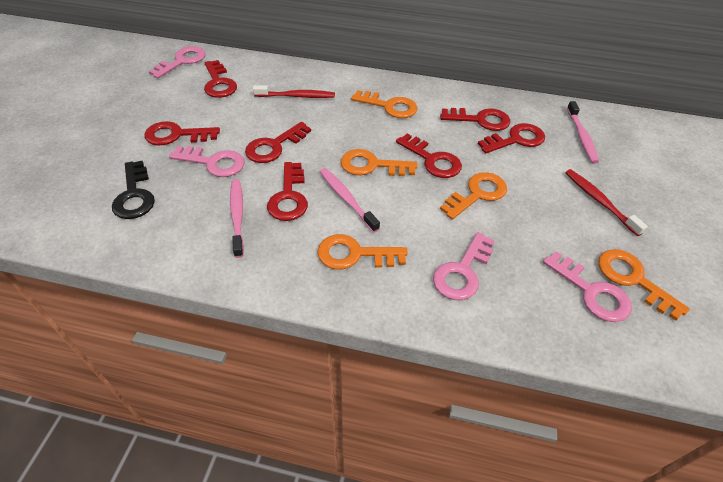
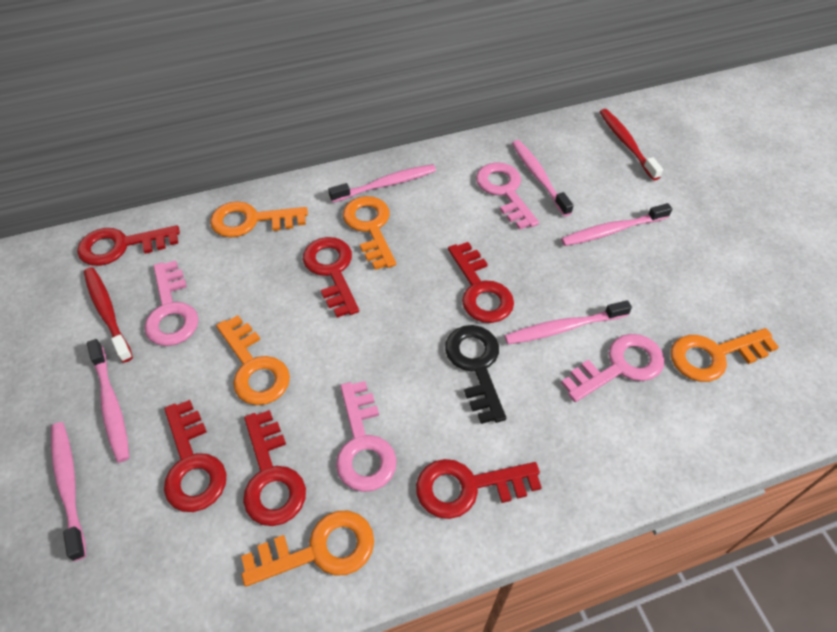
pink toothbrush: [230,179,244,258] [320,168,380,233] [567,101,599,163] = 3 -> [51,422,86,561] [87,339,129,463] [328,164,436,203] [504,300,632,344] [512,140,574,216] [561,203,672,246] = 6
red key: [145,121,220,145] [204,60,237,98] [245,122,311,163] [267,162,308,221] [396,134,462,178] [440,108,510,131] [478,123,545,153] = 7 -> [77,225,180,266] [164,400,226,512] [243,410,306,526] [303,237,359,318] [416,459,542,519] [448,242,514,323] = 6

